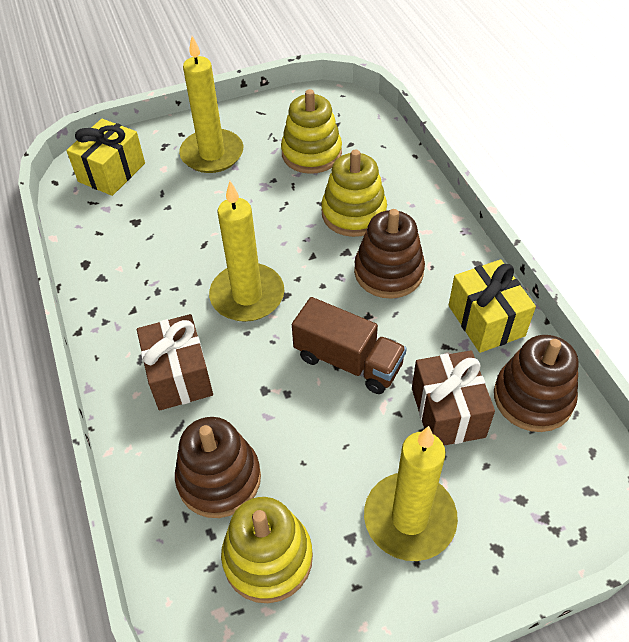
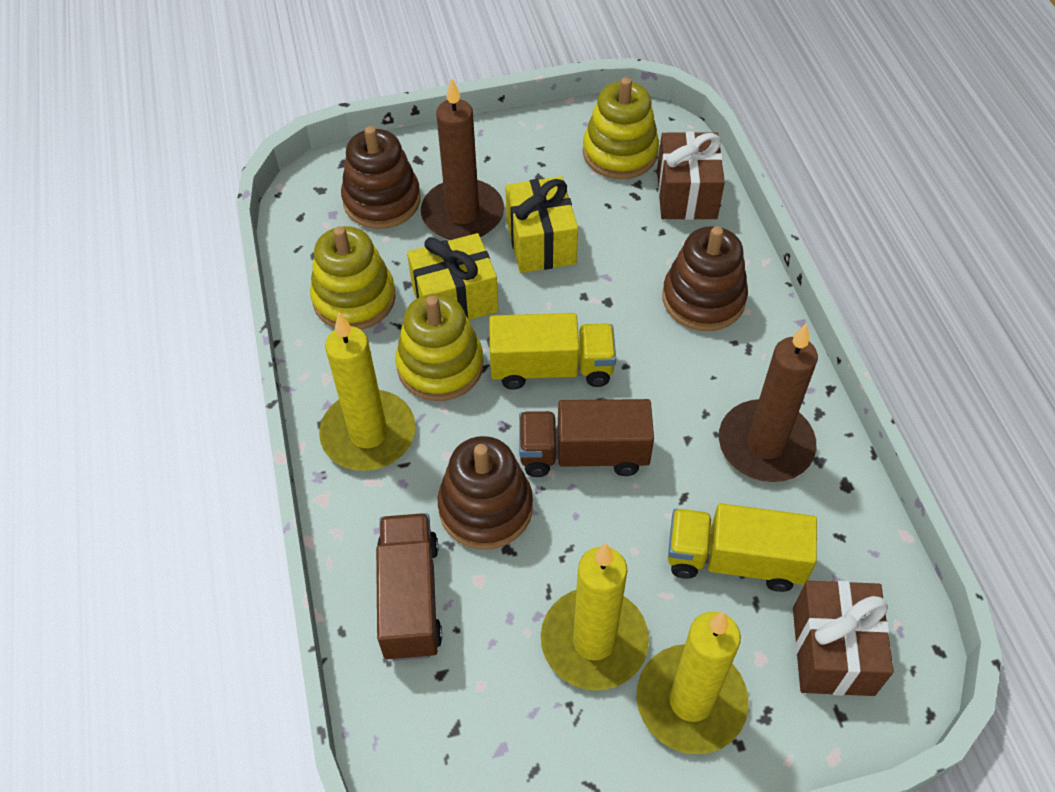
brown candle: none = 0 -> [421,78,504,240] [719,323,818,482] = 2
brown truck: [292,297,407,394] = 1 -> [376,513,442,661] [519,399,654,477] = 2
yellow truck: none = 0 -> [489,313,616,390] [668,503,817,592] = 2

